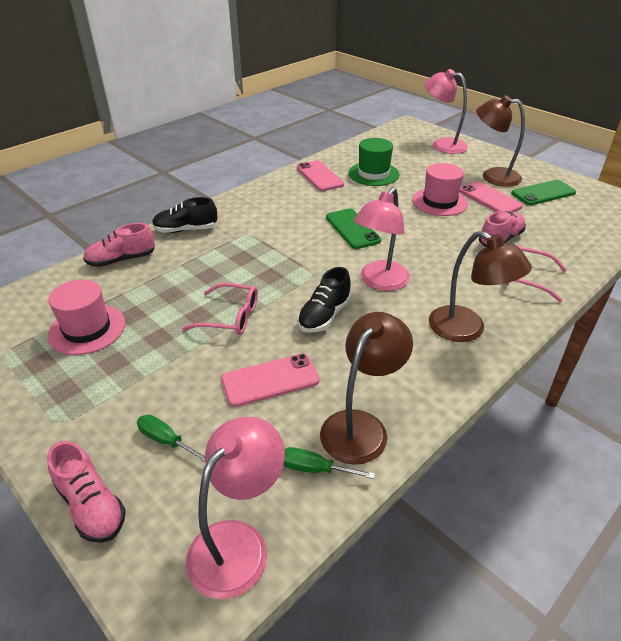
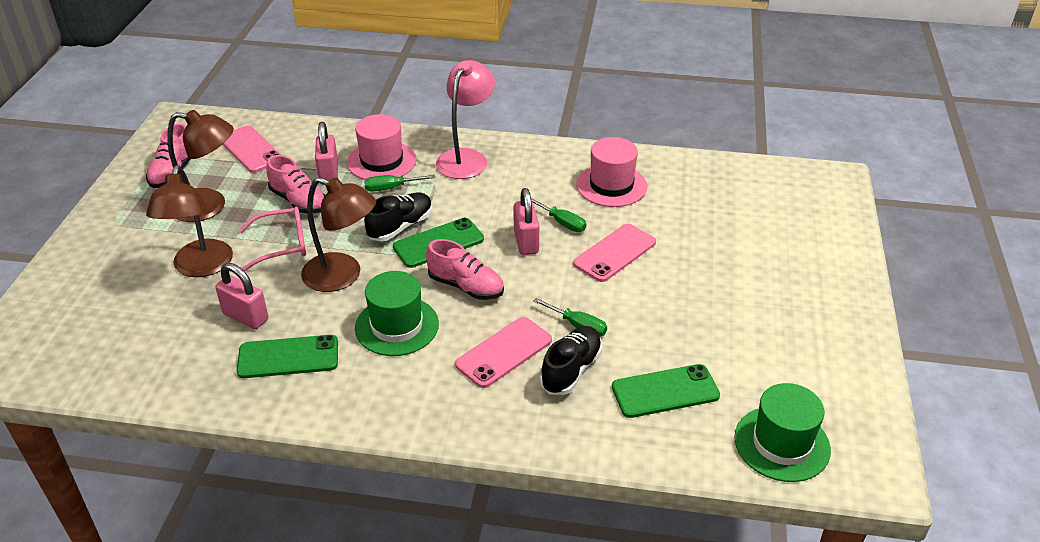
green hat: [348,138,400,186] = 1 -> [355,271,439,356] [734,383,831,482] = 2
green phone: [326,208,381,249] [512,180,576,205] = 2 -> [237,335,338,378] [393,218,484,268] [612,364,720,418] = 3
green screwdriver: [137,414,205,462] [283,447,375,479] = 2 -> [364,175,435,191] [531,198,586,232] [533,298,607,336] = 3
pink glasses: [182,283,258,335] [505,245,567,302] = 2 -> [239,207,306,271] = 1
pink lamp: [186,417,285,599] [354,187,410,291] [425,69,468,154] = 3 -> [436,60,495,179] = 1
pink padlock: none = 0 -> [215,263,268,329] [315,122,338,184] [514,188,539,255] = 3

